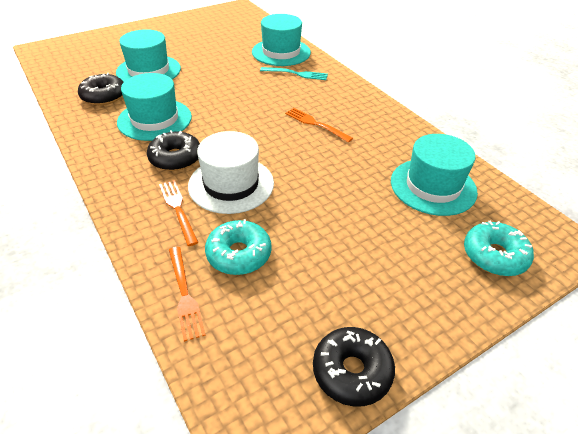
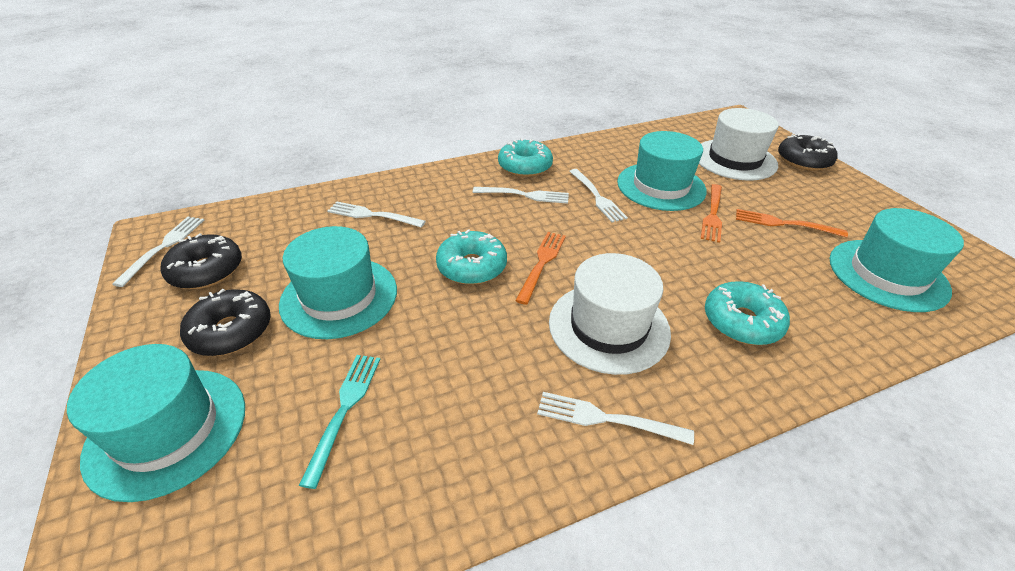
turquoise donut: [205,219,272,275] [464,221,534,276] = 2 -> [436,229,507,285] [498,138,553,177] [705,281,790,345] = 3
white fork: none = 0 -> [112,217,204,287] [327,202,426,228] [473,187,569,204] [537,392,694,445] [569,169,628,223] = 5
white hat: [188,131,274,214] = 1 -> [549,253,671,375] [699,108,779,181] = 2

